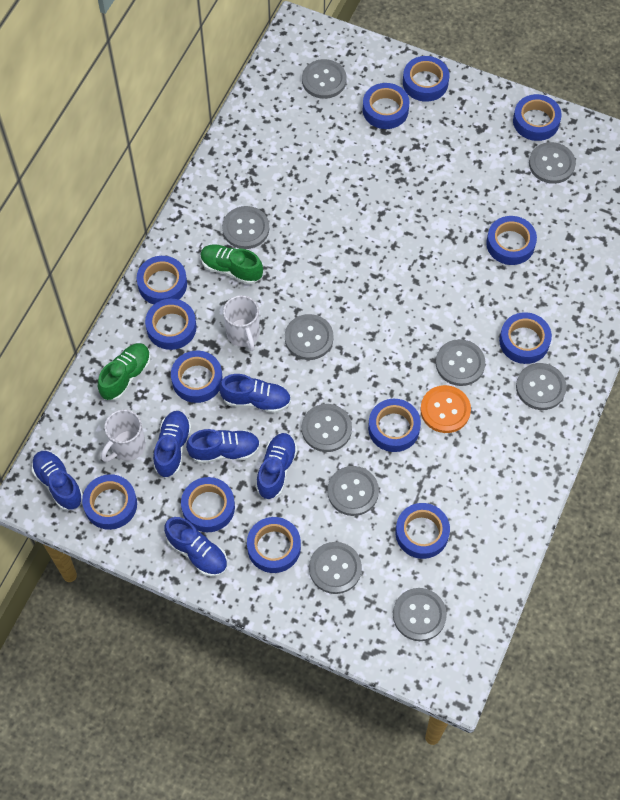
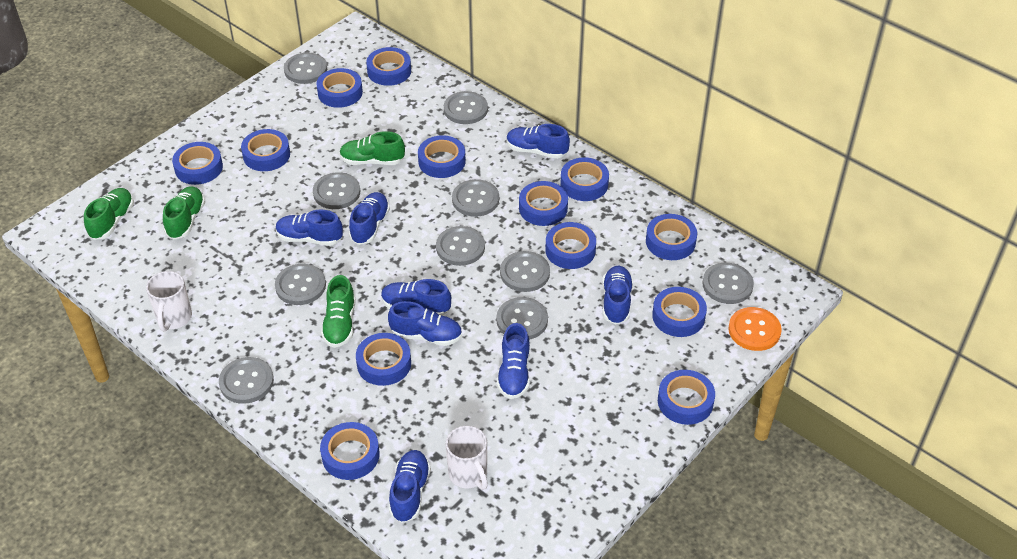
blue shoe: [31,451,83,511] [153,411,192,478] [164,517,227,577] [186,429,260,464] [219,374,291,413] [256,433,297,499] = 6 -> [276,210,343,246] [349,192,390,245] [381,279,451,316] [388,301,462,346] [389,450,431,523] [497,323,530,399] [507,124,570,159] [602,266,633,324] = 8
green shoe: [98,343,151,401] [200,244,263,285] = 2 -> [84,188,134,240] [163,186,205,239] [321,275,355,348] [339,131,405,165] = 4

